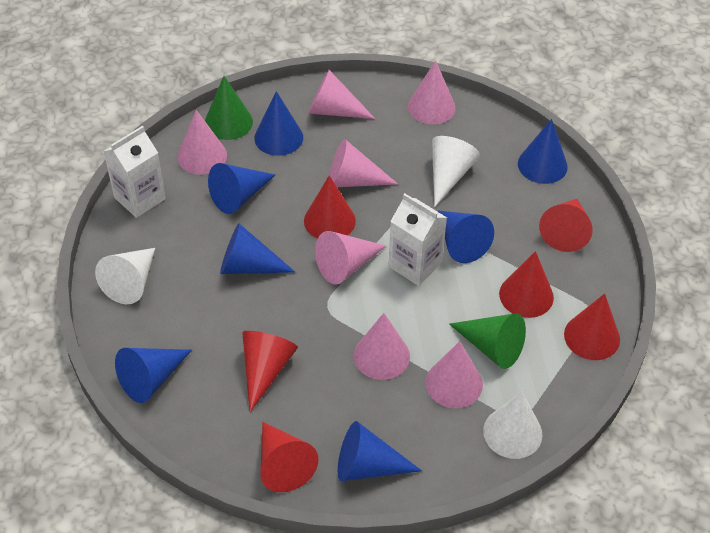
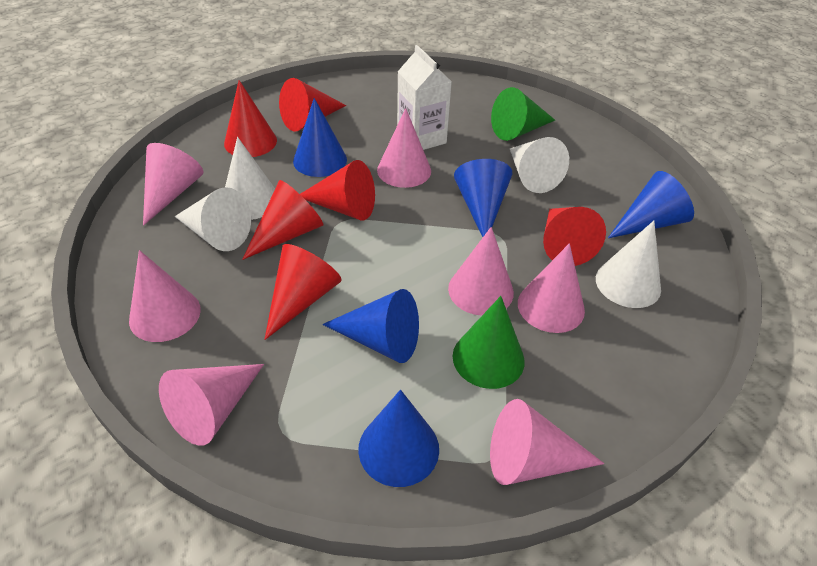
blue cone: [115,348,192,403] [208,163,275,214] [220,223,295,274] [254,91,303,156] [338,421,422,481] [438,210,494,263] [518,119,568,184] = 7 -> [293,98,347,177] [322,289,419,363] [358,390,439,487] [454,159,512,237] [608,171,694,238] = 5
white carton: [104,126,166,218] [388,193,447,286] = 2 -> [397,45,452,150] = 1
white cone: [95,248,155,304] [432,136,480,207] [483,392,542,459] = 3 -> [174,187,251,251] [225,137,275,220] [510,137,569,193] [596,221,661,308] = 4

